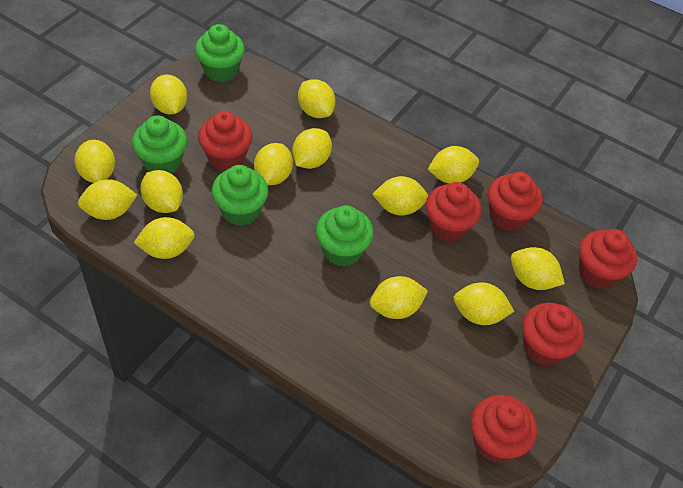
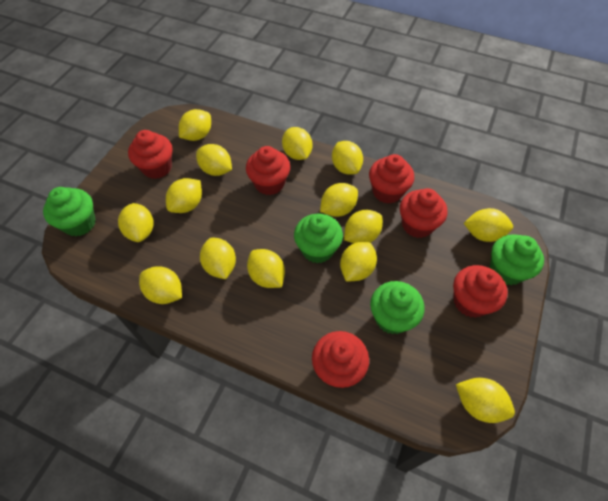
yellow lemon: [75,140,115,183] [78,179,137,220] [134,217,195,259] [140,170,183,213] [150,75,187,115] [254,143,293,185] [292,128,332,169] [298,79,336,118] [370,276,428,319] [372,176,428,216] [428,146,479,184] [454,283,514,325] [511,247,565,290] = 13 -> [118,203,154,242] [139,267,182,304] [166,178,202,213] [179,109,211,141] [196,144,232,176] [200,237,236,279] [247,249,285,288] [282,127,312,160] [320,183,358,217] [332,141,363,175] [340,242,377,282] [344,210,383,243] [456,378,515,423] [464,208,513,242] = 14

